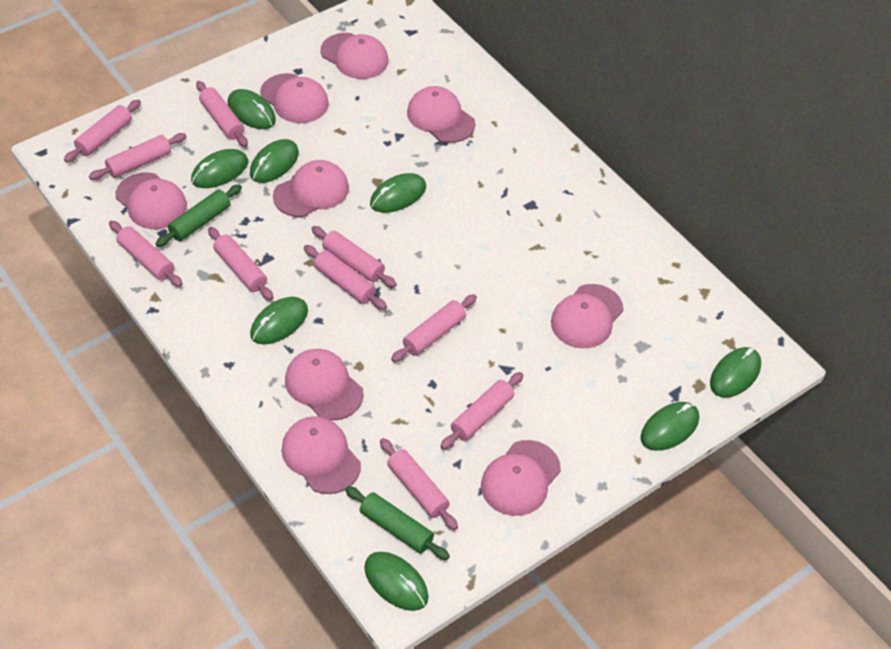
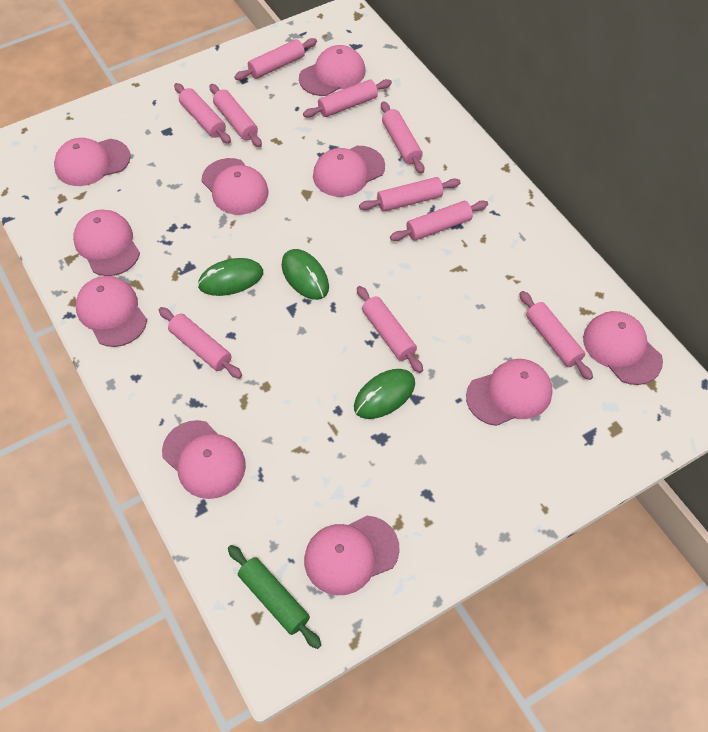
green mouse: [191,149,248,188] [227,89,276,129] [250,139,299,183] [250,297,308,345] [364,552,429,611] [370,173,426,213] [641,402,699,451] [710,347,761,398] = 8 -> [198,258,263,296] [282,249,329,300] [354,369,415,419] = 3
green rolling pin: [155,184,242,247] [345,486,450,560] = 2 -> [228,545,321,649] = 1
pink cap: [116,172,187,229] [260,73,329,123] [273,160,349,217] [282,416,361,494] [285,349,364,420] [321,33,388,79] [407,86,475,143] [481,440,561,516] [551,284,624,348] = 9 -> [54,138,130,186] [73,210,140,276] [76,276,147,347] [162,420,246,499] [201,158,269,215] [299,45,365,96] [304,516,400,595] [313,146,385,197] [466,359,553,426] [583,311,663,385] = 10

